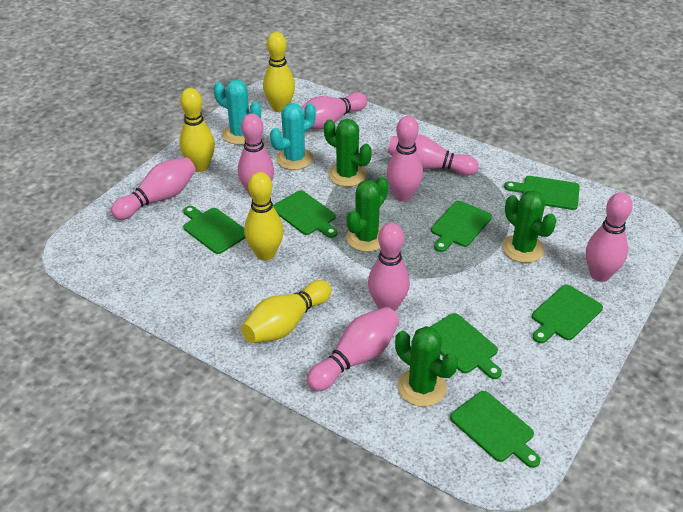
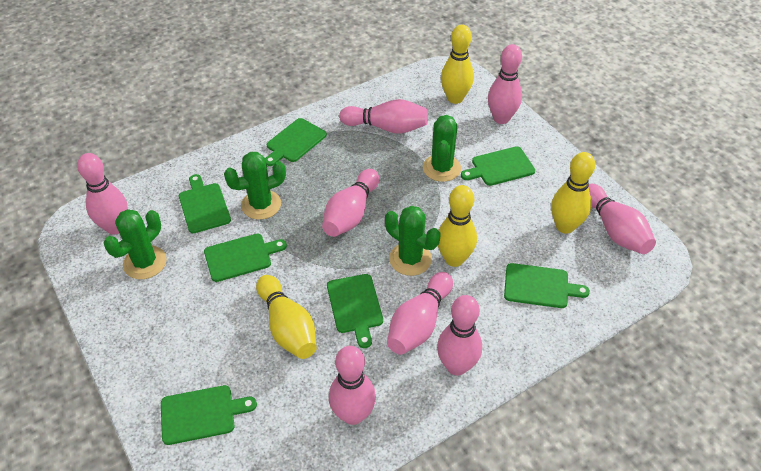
turquoise cactus: [214,80,261,145] [270,103,316,170] = 2 -> none = 0

